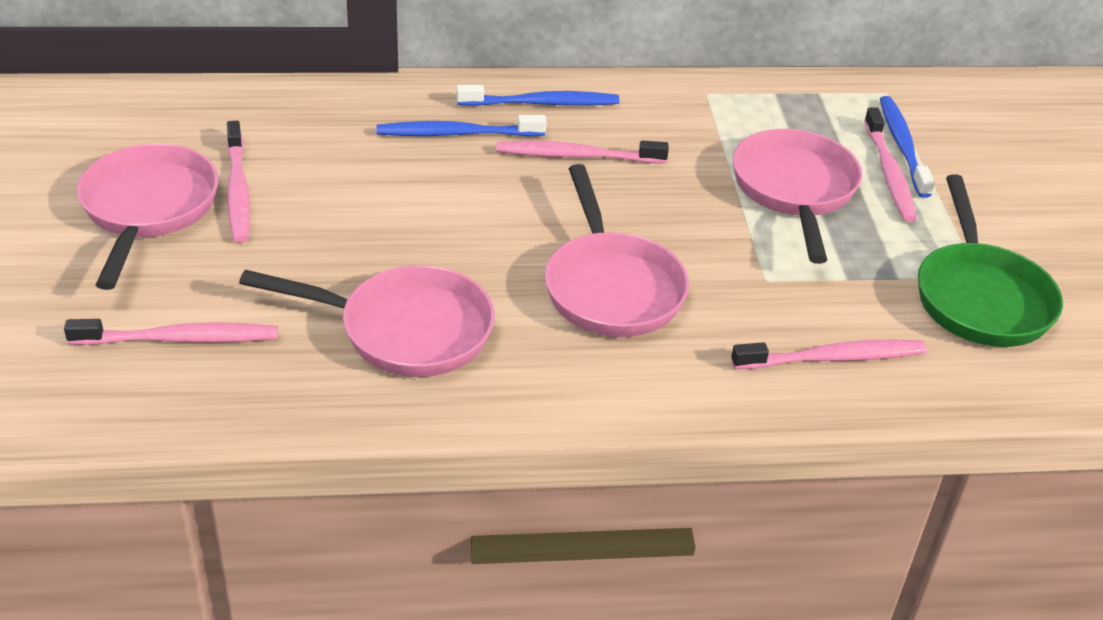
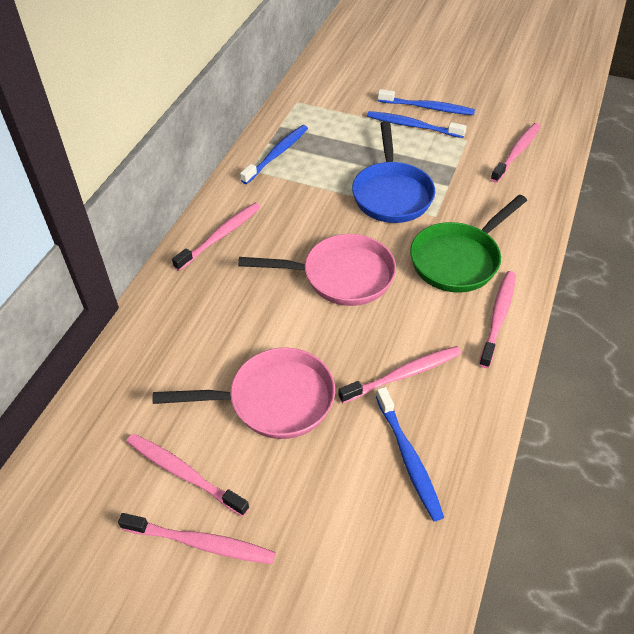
blue pan: none = 0 -> [352,121,435,223] = 1
blue toothbrush: [377,115,547,136] [456,85,619,106] [880,96,935,198] = 3 -> [240,125,308,184] [367,111,467,138] [376,387,444,521] [378,89,475,115] = 4
pink pan: [77,144,219,290] [239,265,495,377] [545,164,689,337] [733,129,862,264] = 4 -> [153,348,335,439] [238,234,396,306] = 2
pink toothbrush: [64,319,278,345] [227,121,250,243] [496,141,669,163] [731,339,927,369] [864,107,917,222] = 5 -> [118,513,275,564] [126,434,249,516] [172,203,261,271] [338,346,461,403] [479,271,516,368] [491,123,541,183] = 6

